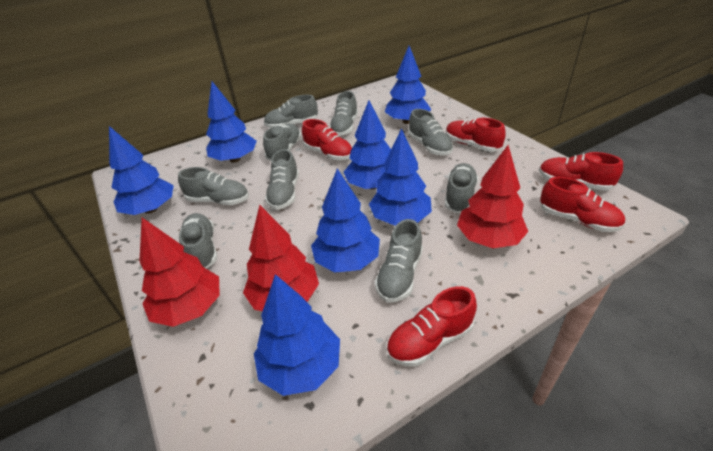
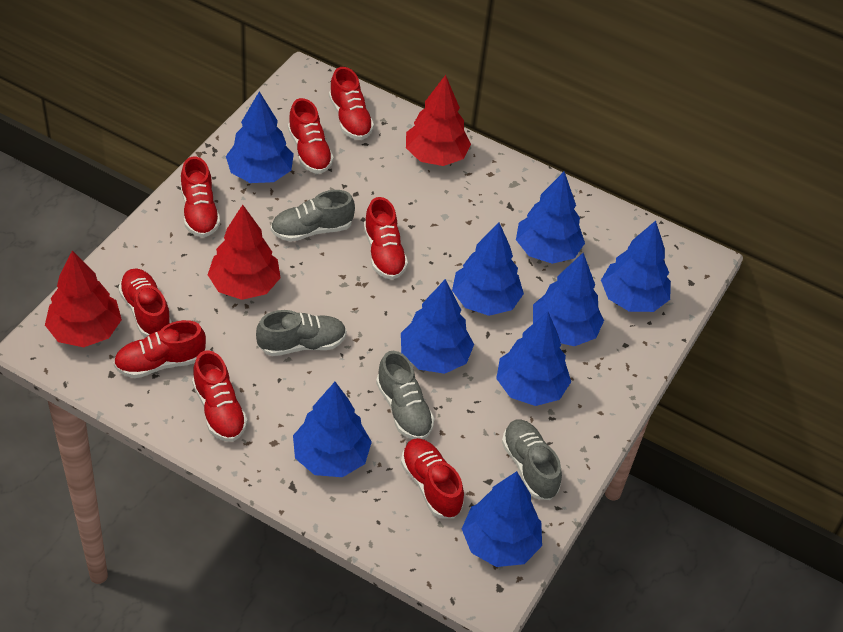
blue tree: [109,126,174,215] [206,81,257,163] [254,274,340,396] [311,169,380,273] [344,100,391,189] [369,128,432,226] [385,46,431,124] = 7 -> [226,91,294,183] [293,382,372,477] [401,279,474,374] [452,222,524,316] [462,471,542,567] [496,311,571,406] [516,172,585,264] [533,253,604,346] [601,221,671,312] = 9
grey shoe: [178,167,249,205] [179,213,217,269] [263,124,301,161] [264,95,318,128] [265,149,299,210] [329,91,358,136] [375,219,423,302] [408,109,453,156] [445,163,478,213] = 9 -> [256,310,347,356] [271,190,355,242] [376,351,435,439] [502,419,562,500] = 4
red shoe: [302,119,352,160] [386,286,477,367] [446,118,506,152] [539,152,623,191] [540,177,625,232] = 5 -> [114,320,206,378] [118,268,172,337] [180,156,220,238] [192,350,247,442] [288,98,334,174] [329,67,374,140] [364,197,408,280] [401,438,464,519] = 8

